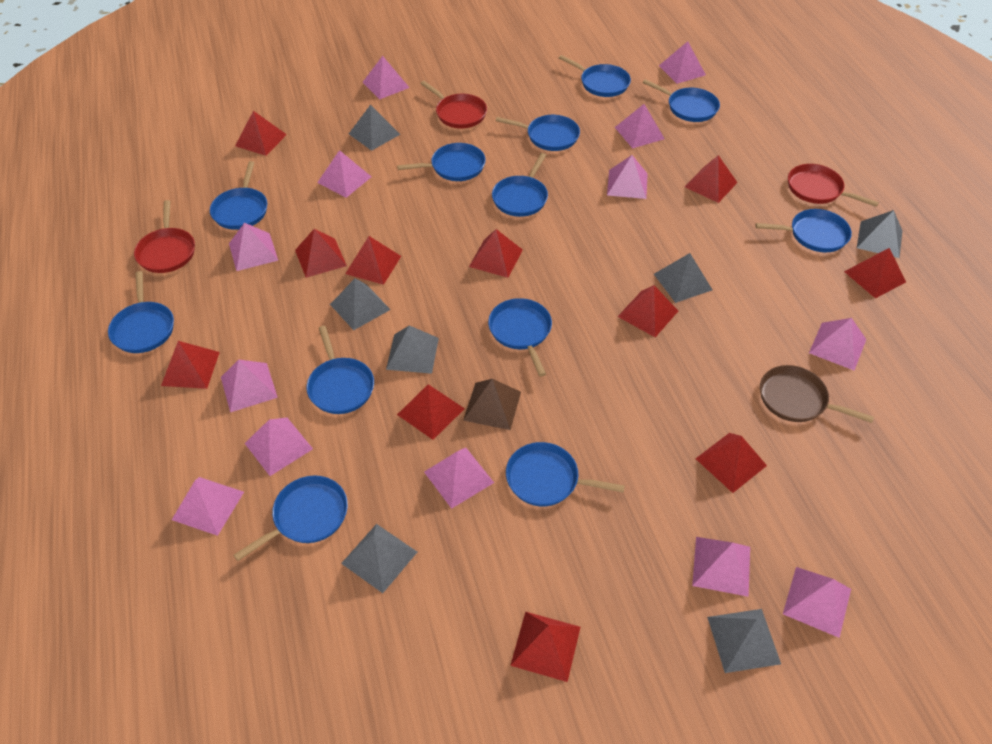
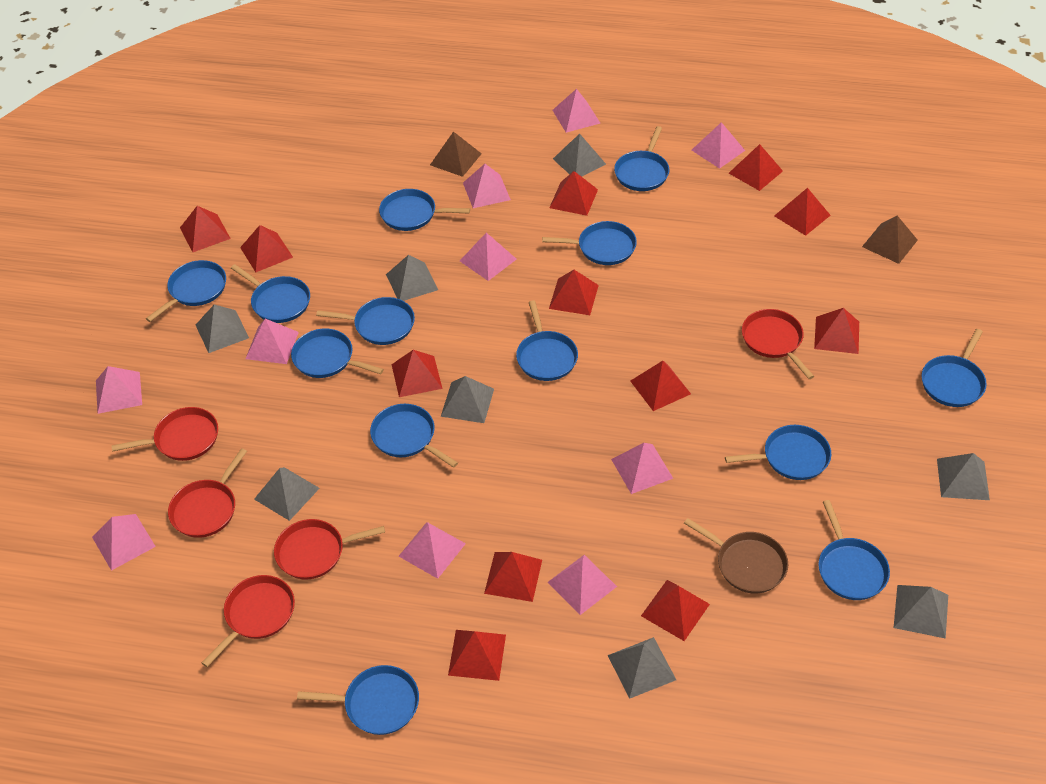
blue pan: [108,271,174,353] [210,161,267,230] [234,476,348,561] [306,326,374,414] [397,143,486,181] [488,298,552,377] [492,153,548,217] [496,115,580,151] [506,442,625,506] [559,55,631,97] [642,79,720,122] [756,209,852,252] = 12 -> [146,260,226,322] [231,264,310,323] [291,329,384,378] [297,665,419,735] [316,297,415,345] [370,404,458,468] [379,189,470,231] [516,300,578,381] [542,221,637,265] [614,126,669,191] [725,425,831,480] [818,500,890,600] [921,329,987,407] = 13
brown pyramid: [463,379,521,430] = 1 -> [430,131,482,177] [862,216,918,264] = 2
grey pyramid: [330,278,391,330] [341,524,417,593] [349,105,400,151] [386,325,439,374] [654,253,712,303] [707,609,781,673] [857,210,903,258] = 7 -> [196,304,249,353] [254,467,320,521] [386,255,438,301] [441,376,494,423] [553,134,606,177] [608,637,676,699] [894,585,948,639] [937,453,990,500] = 8
pink pyramid: [172,477,244,536] [221,359,278,412] [229,223,278,271] [245,418,313,476] [317,150,372,198] [362,56,410,100] [424,448,494,509] [607,155,648,199] [615,104,665,149] [659,41,706,84] [692,537,750,597] [783,567,851,638] [809,318,866,370] = 13 -> [92,514,156,571] [96,366,142,414] [245,319,299,364] [399,522,466,579] [460,233,517,281] [463,164,511,208] [548,555,617,615] [552,89,600,133] [611,443,673,494] [692,122,745,169] = 10
red pan: [134,200,195,273] [420,81,487,128] [788,164,879,207] = 3 -> [111,407,218,461] [168,448,247,538] [202,575,295,667] [274,519,385,579] [742,309,814,379] = 5
red pyramid: [161,341,220,389] [235,111,287,156] [295,229,347,278] [345,236,401,285] [397,384,465,440] [469,229,523,278] [510,612,581,682] [617,285,678,337] [685,155,738,203] [695,433,767,493] [844,248,906,298] = 11 -> [180,206,231,252] [240,225,293,272] [391,350,443,397] [448,630,506,681] [484,552,542,602] [549,171,598,216] [549,270,599,315] [630,361,691,411] [641,580,710,641] [729,144,783,191] [774,188,831,236] [814,308,859,354] = 12

